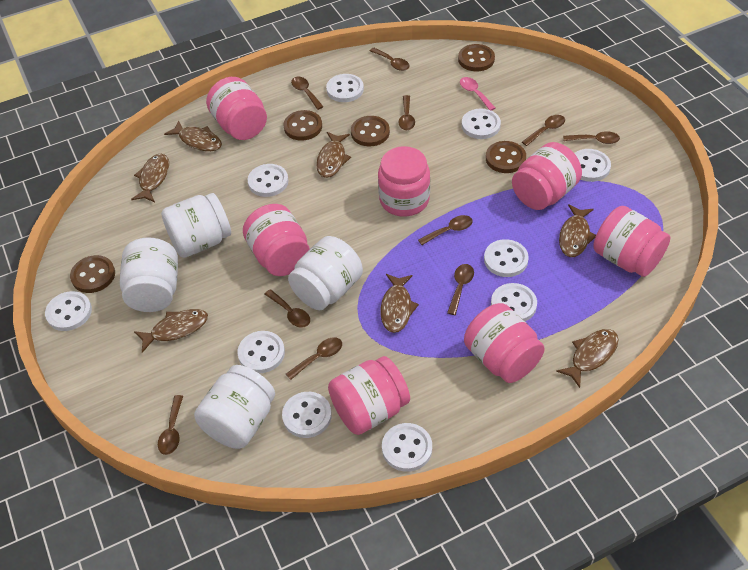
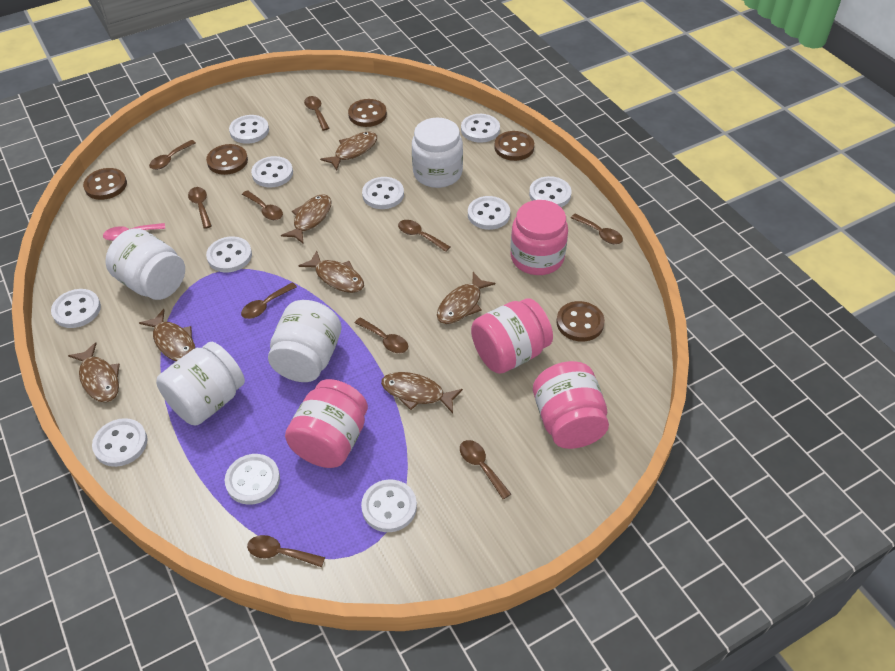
pink jar: [206,77,267,140] [243,204,310,276] [328,356,410,435] [378,146,430,217] [464,303,545,383] [512,142,582,210] [593,206,670,277] = 7 -> [285,379,368,468] [471,298,553,374] [510,200,568,275] [533,361,609,449] = 4
white button: [45,291,92,331] [237,331,285,373] [248,164,288,197] [282,392,332,438] [326,74,364,102] [382,423,432,472] [462,109,501,139] [484,239,529,277] [491,283,537,321] [574,149,611,182] = 10 -> [51,289,101,328] [92,418,147,467] [206,236,252,273] [225,454,280,505] [229,115,269,144] [251,156,293,188] [361,479,417,532] [362,177,404,209] [461,114,500,143] [468,196,510,230] [529,176,571,207] = 11

